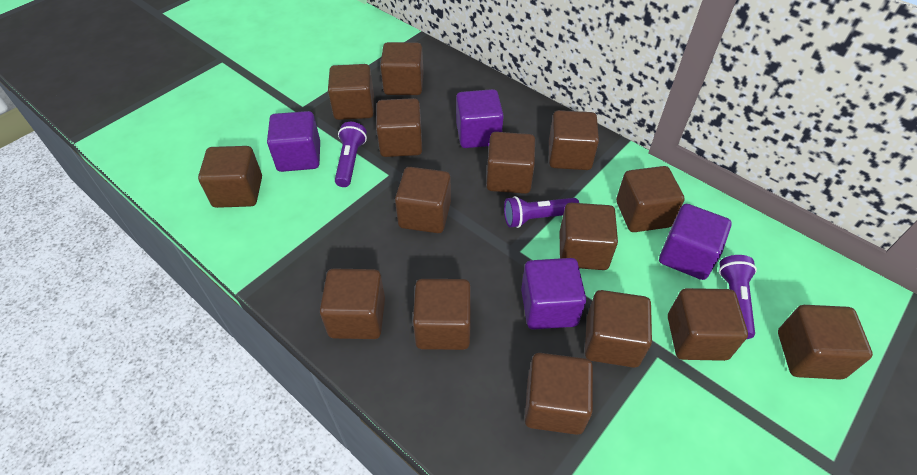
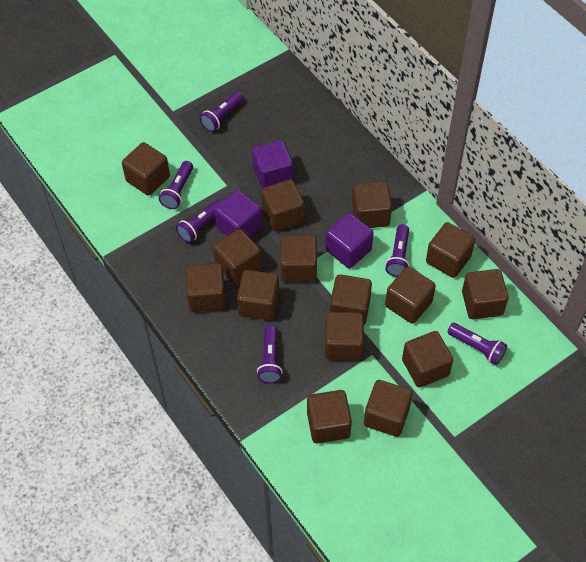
purple cube: [267,111,320,172] [456,89,504,148] [521,258,586,330] [659,204,732,280] = 4 -> [214,190,262,237] [252,140,293,189] [326,213,374,268] = 3
purple flashlight: [335,122,367,187] [504,196,579,228] [719,255,757,339] = 3 -> [159,161,193,209] [176,199,222,243] [200,92,244,132] [257,325,283,384] [385,224,410,277] [447,323,507,365] = 6

